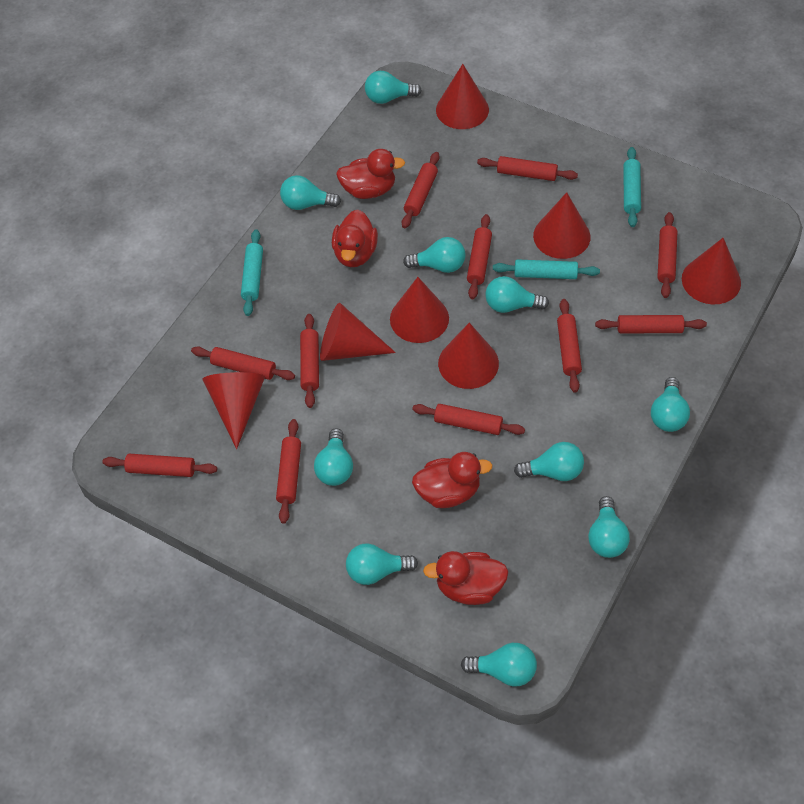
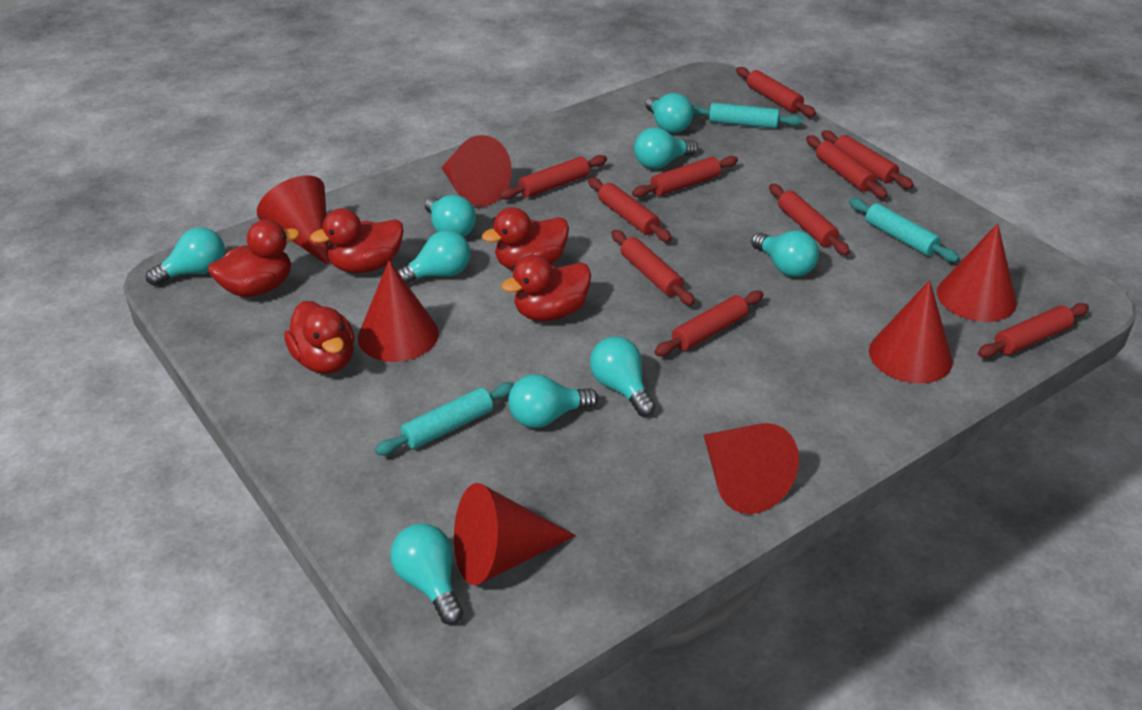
red duck: [332,210,378,267] [336,149,405,199] [412,452,493,508] [423,551,509,605] = 4 -> [208,220,300,297] [284,301,355,374] [310,208,403,273] [482,207,569,270] [501,255,591,321] = 5
red rolling pin: [102,454,217,477] [191,346,295,380] [276,419,301,524] [300,314,319,408] [402,152,440,228] [412,404,525,435] [467,214,492,299] [477,156,578,181] [557,299,582,393] [595,315,707,333] [657,212,677,298] = 11 -> [499,155,607,200] [588,177,672,242] [611,230,695,306] [632,156,738,197] [654,291,764,356] [736,67,816,117] [769,184,850,255] [806,135,888,198] [821,130,914,189] [978,303,1089,358] = 10
turquoise light bulb: [280,175,341,210] [314,428,353,486] [346,543,418,585] [365,71,422,104] [403,237,465,273] [461,643,537,686] [485,276,549,313] [514,442,584,481] [588,496,630,558] [651,377,690,432] = 10 -> [146,227,225,286] [390,523,463,625] [397,230,471,284] [425,195,476,237] [508,374,598,428] [590,337,655,416] [634,127,698,169] [646,93,693,133] [751,230,819,277] = 9

